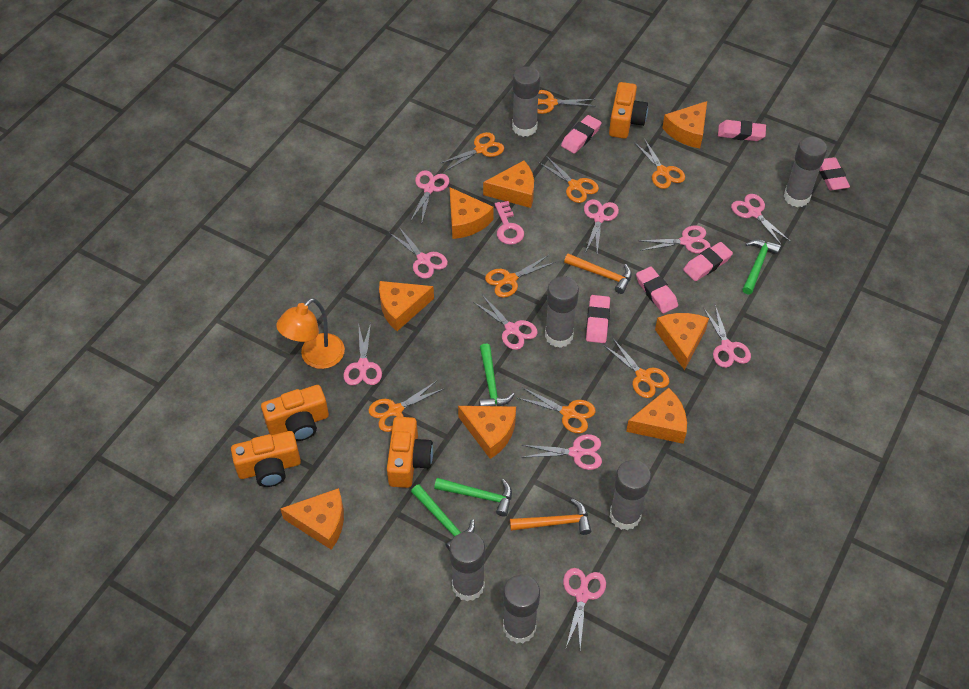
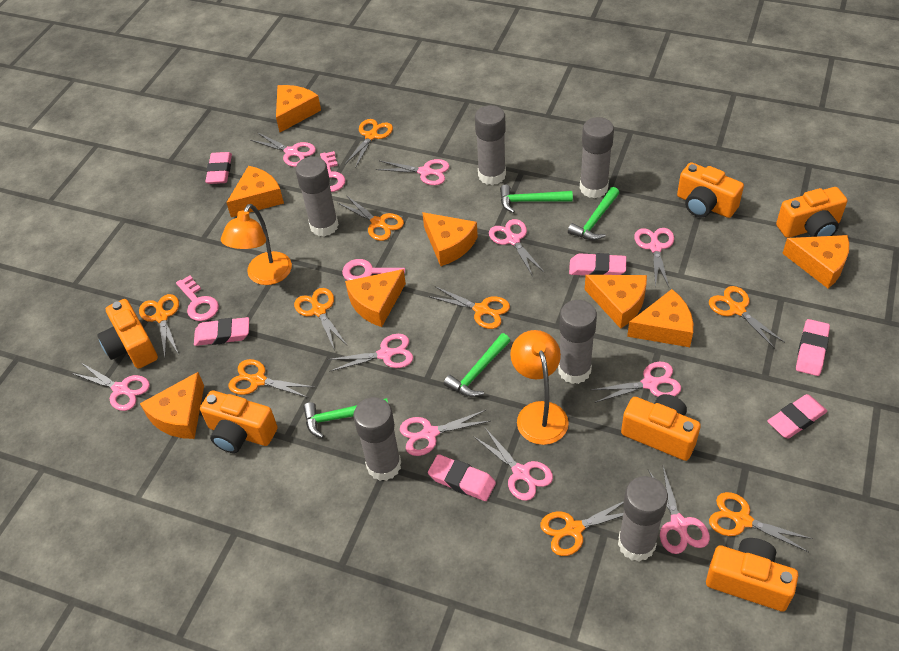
orange camera: [231,431,301,487] [261,385,329,441] [387,417,433,488] [609,82,648,139] = 4 -> [97,299,158,369] [200,390,278,453] [621,394,701,461] [677,162,744,218] [706,538,798,612] [776,187,847,238] = 6
orange hammer: [510,499,591,535] [564,254,632,294] = 2 -> none = 0
orange lamp: [276,298,345,369] = 1 -> [221,204,292,285] [510,330,569,445] = 2
orange scissors: [368,381,444,432] [439,132,504,171] [485,255,555,298] [518,387,595,433] [537,90,595,114] [539,157,599,203] [603,339,669,398] [635,138,685,189] = 8 -> [139,294,179,357] [229,359,314,398] [294,288,347,351] [338,195,404,241] [345,119,393,168] [429,287,510,329] [541,501,624,556] [709,286,785,349] [709,492,813,552] = 9
pink key: [495,201,524,245] = 1 -> [176,276,219,321] [320,151,345,192] [342,259,405,280] = 3

